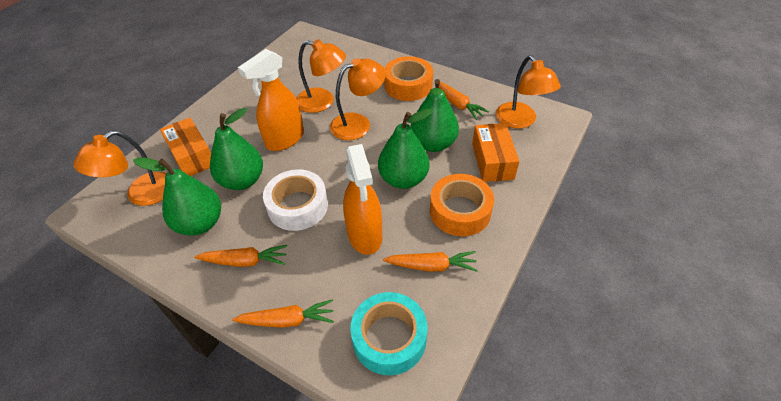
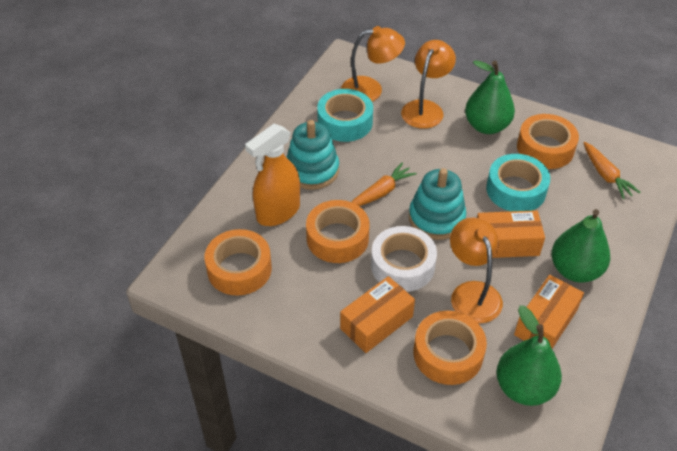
green pear: [133,157,221,236] [210,108,263,190] [378,108,433,189] [410,79,459,152] = 4 -> [465,60,515,134] [496,305,562,406] [551,209,610,283] = 3
orange box: [160,118,211,176] [472,123,520,182] = 2 -> [340,276,415,353] [477,210,545,258] [514,275,584,349] = 3
orange carrot: [194,245,287,267] [232,299,334,328] [383,251,478,272] [439,82,489,120] = 4 -> [352,162,416,206] [583,142,640,199] = 2
orange lamp: [73,131,166,206] [296,39,346,113] [330,58,386,140] [496,55,561,129] = 4 -> [341,26,405,102] [401,40,456,129] [450,217,503,324] = 3
orange spray bottle: [238,49,304,151] [343,144,382,255] = 2 -> [245,124,300,226] = 1
orange tape: [384,56,433,101] [430,174,494,236] = 2 -> [205,229,272,296] [306,200,369,263] [413,311,487,385] [517,114,579,169] = 4
turquoise stacking toy: none = 0 -> [286,120,339,190] [409,168,466,240] = 2
turquoise tape: [350,292,428,375] = 1 -> [317,89,373,142] [486,154,550,211] = 2

